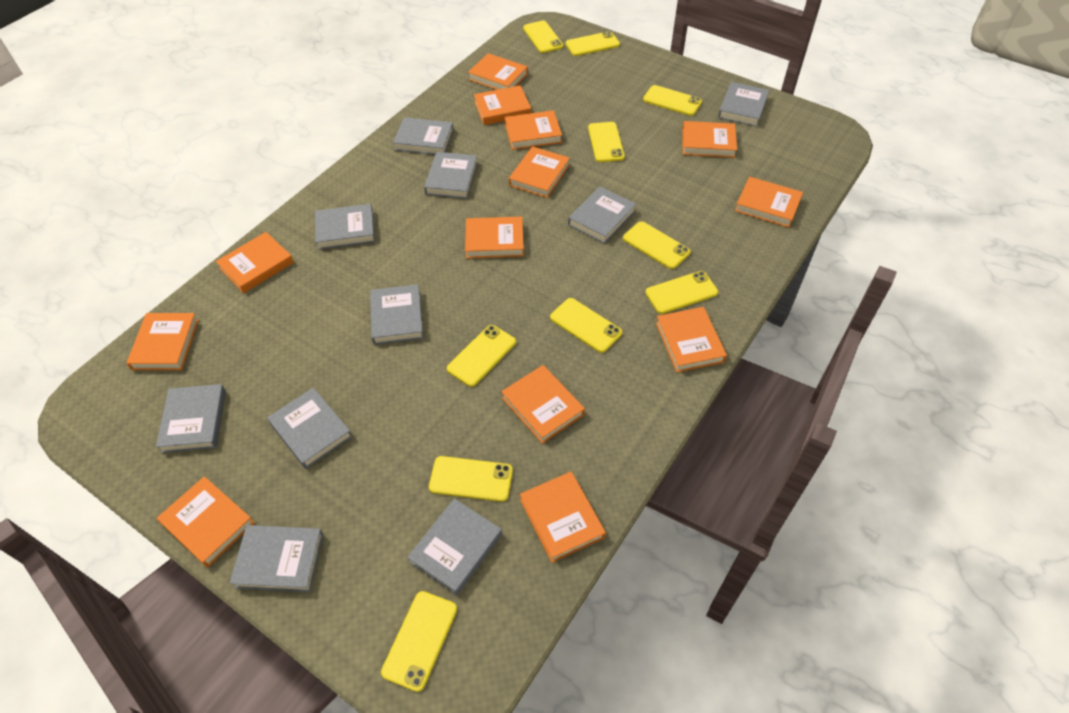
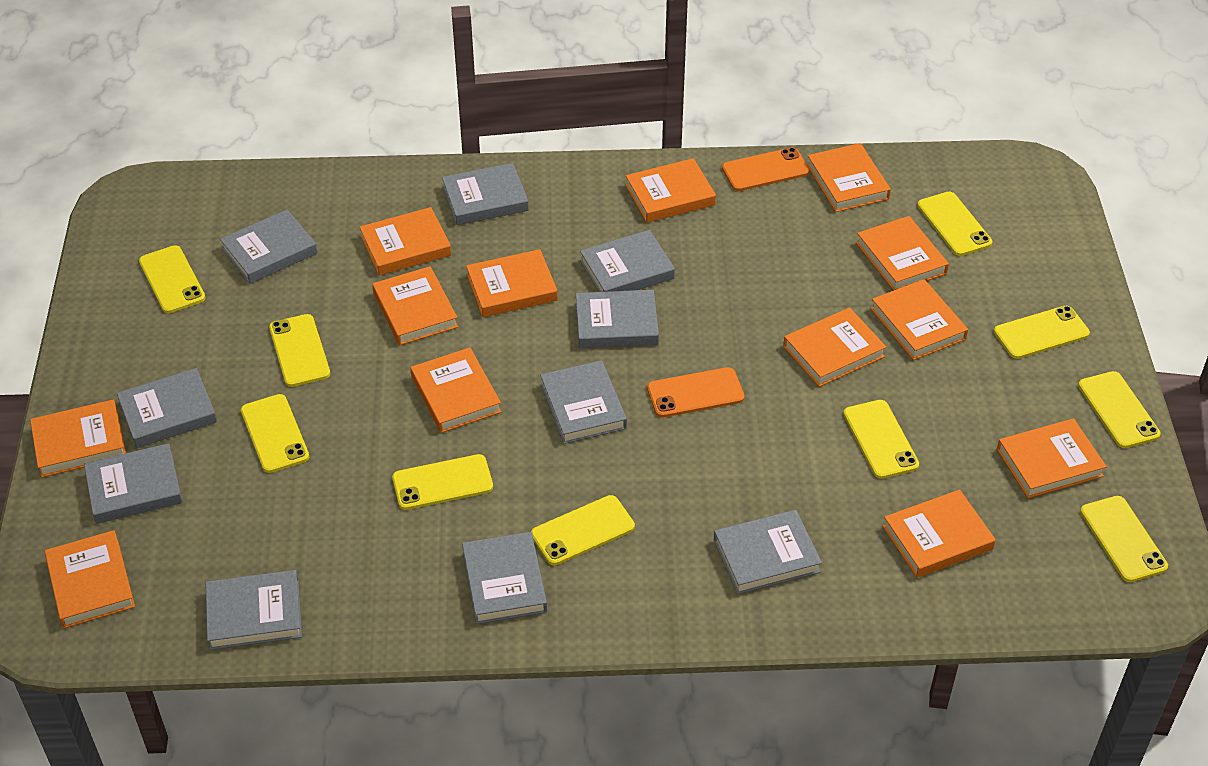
orange phone: none = 0 -> [647,367,744,418] [722,147,809,191] = 2

